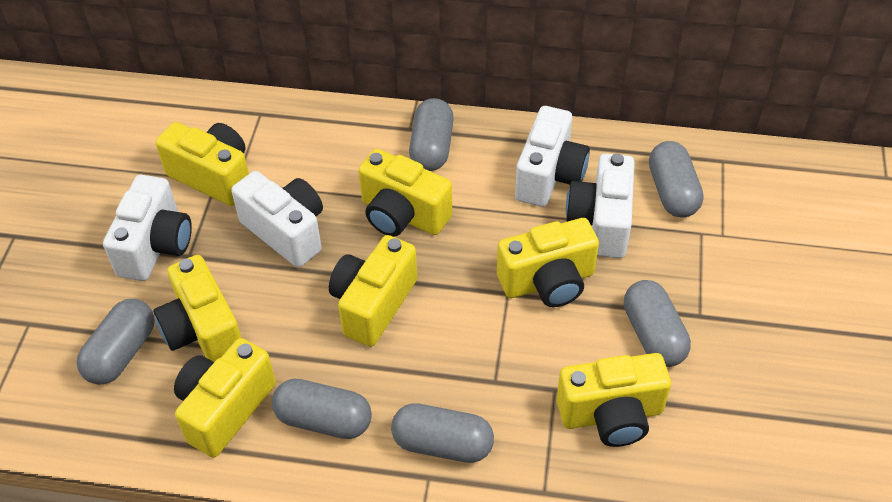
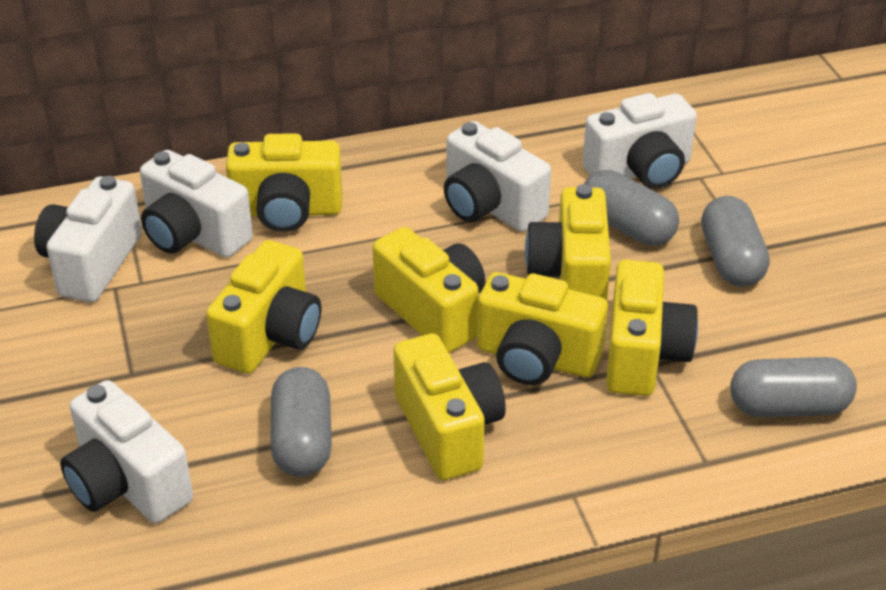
grey capsule: [76,299,155,385] [272,379,372,439] [391,403,494,463] [409,98,454,171] [624,280,691,367] [649,141,703,218] = 6 -> [270,367,332,477] [584,170,679,246] [701,196,770,287] [730,357,857,417] = 4
white camera: [103,175,192,281] [231,171,323,267] [515,106,590,207] [566,153,635,258] = 4 -> [34,176,142,302] [60,380,193,523] [140,150,253,258] [444,121,551,232] [582,93,697,189] = 5

